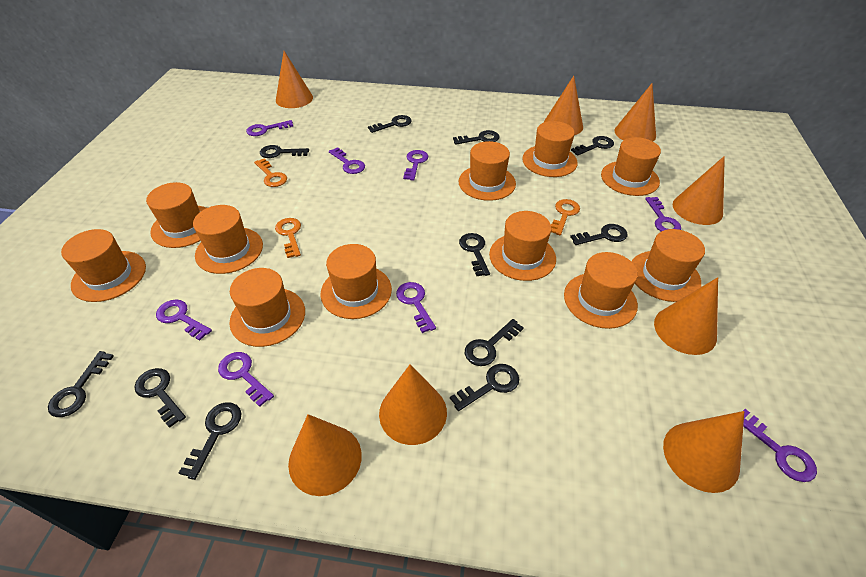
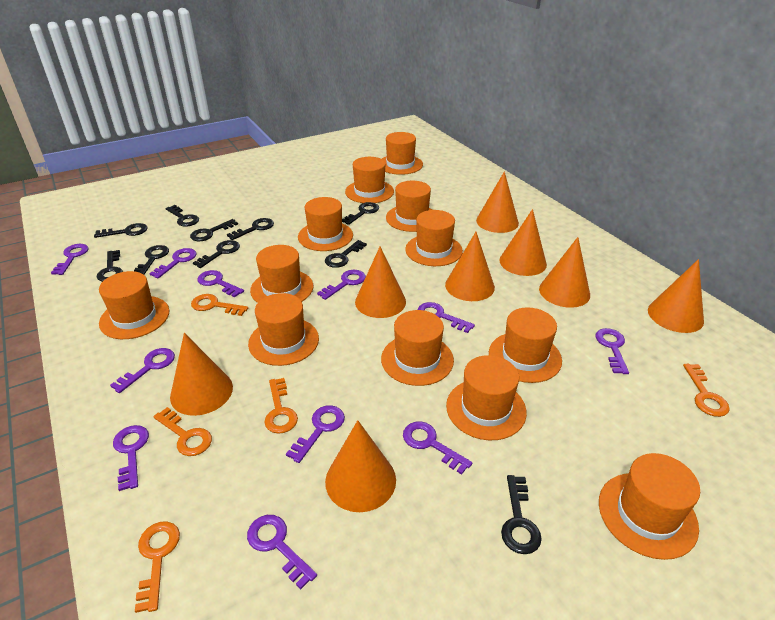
black key: [48,351,114,417] [135,368,186,428] [179,402,242,480] [260,145,309,158] [368,115,412,133] [450,364,519,411] [453,130,500,145] [459,233,490,276] [465,319,524,366] [570,224,628,245] [571,136,614,156] = 11 -> [94,223,148,238] [97,250,123,282] [134,245,169,275] [166,205,199,227] [190,219,238,241] [193,240,240,268] [227,218,274,240] [325,240,367,268] [342,202,379,225] [501,475,542,554] = 10
orange hat: [61,229,146,302] [146,182,206,248] [193,205,263,274] [229,268,305,347] [321,244,392,319] [459,141,516,201] [489,211,556,281] [522,121,578,177] [564,252,638,329] [601,137,661,196] [631,229,705,302] = 11 -> [99,271,169,339] [248,293,319,366] [250,245,313,303] [298,197,353,251] [345,157,394,203] [381,310,454,386] [382,132,423,175] [386,181,432,232] [405,210,463,266] [446,355,527,440] [489,307,562,383] [599,453,700,560] = 12
orange key: [254,158,287,187] [275,218,301,258] [551,199,580,235] = 3 -> [135,521,180,613] [153,407,212,456] [191,294,248,316] [264,378,298,434] [683,364,730,417] = 5
purple key: [156,300,212,341] [218,352,274,407] [246,120,293,136] [329,147,365,174] [396,282,436,333] [403,150,428,180] [645,197,681,232] [743,409,817,482] = 8 -> [51,244,88,275] [110,348,175,393] [113,425,149,491] [149,248,197,278] [197,270,244,297] [247,515,317,589] [286,405,345,463] [317,270,366,300] [403,421,472,475] [418,302,475,333] [595,328,629,374] = 11

